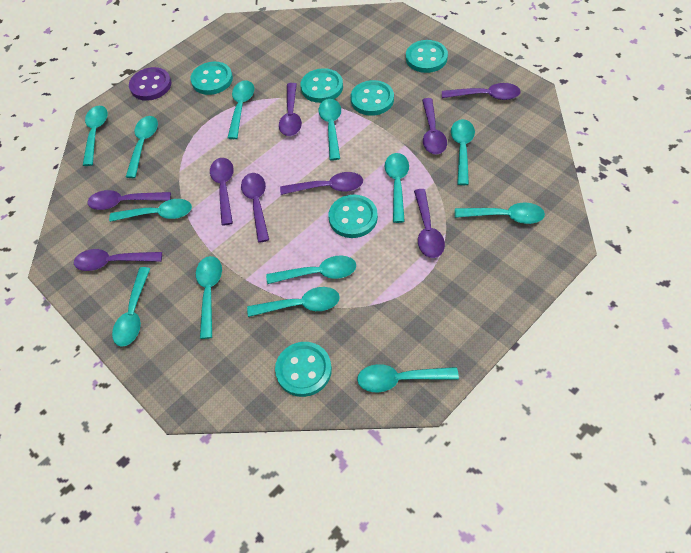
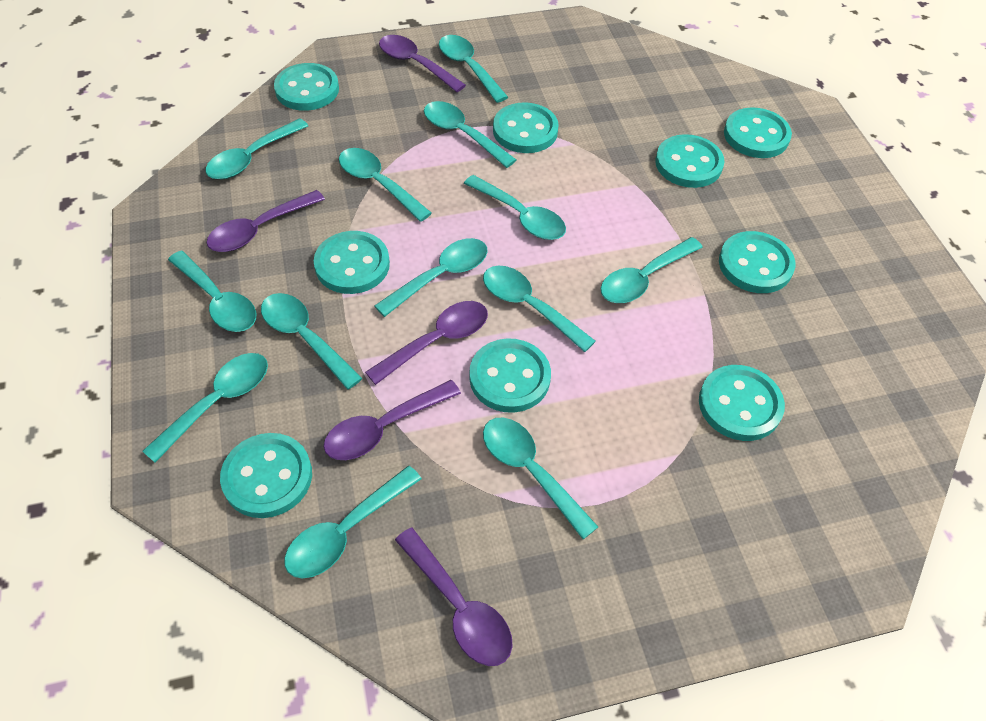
purple button: [129,67,171,101] = 1 -> none = 0
purple spoon: [74,249,162,271] [87,190,171,210] [210,158,234,226] [241,173,269,243] [279,83,302,136] [280,172,363,195] [414,189,445,258] [422,98,447,154] [442,83,521,100] = 9 -> [207,190,325,252] [324,380,461,460] [365,301,488,385] [379,35,466,92] [395,528,513,666] = 5
turquoise button: [190,62,233,95] [275,342,332,397] [301,68,343,103] [328,195,378,238] [351,80,394,116] [406,40,448,73] = 6 -> [220,433,312,518] [274,63,339,111] [314,231,390,294] [469,339,551,413] [493,102,559,153] [655,134,725,188] [699,365,785,441] [719,231,795,293] [724,107,792,158] = 9

